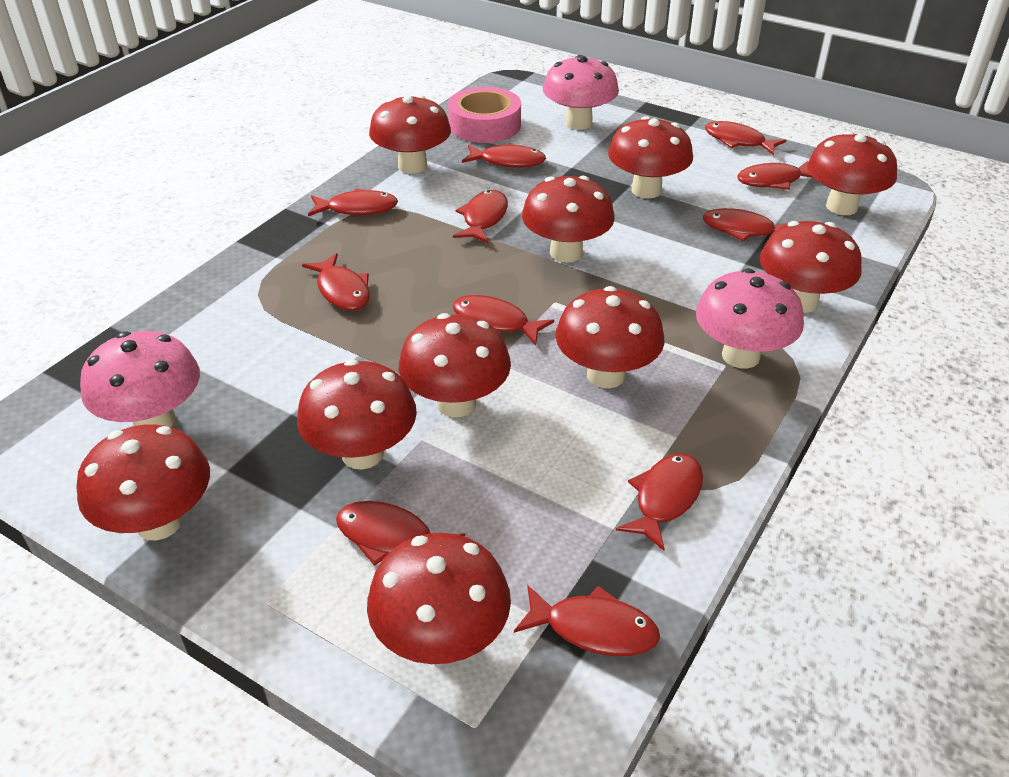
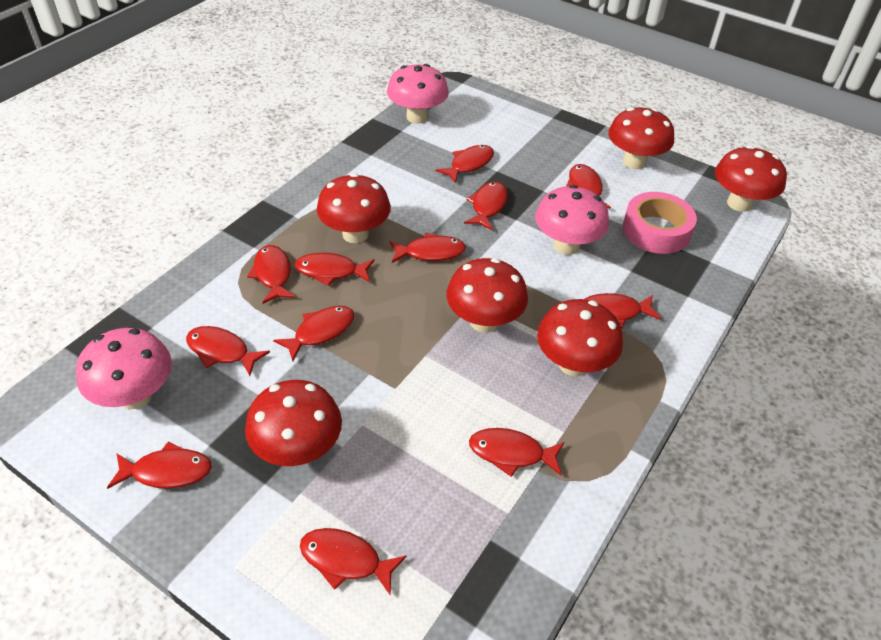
red fish: [302,253,370,311] [308,188,398,216] [336,501,465,566] [453,190,508,243] [453,295,554,345] [462,143,546,168] [514,585,660,656] [616,453,703,551] [703,208,788,242] [705,121,786,155] [737,161,813,190] = 11 -> [107,441,212,489] [186,326,270,376] [247,245,295,304] [273,306,354,361] [295,253,374,286] [300,528,407,596] [389,233,466,263] [435,145,494,183] [464,182,508,230] [469,428,565,477] [566,164,611,208] [584,293,661,328] = 12
red mushroom: [76,424,210,540] [297,359,417,469] [367,533,511,664] [369,95,451,174] [399,313,511,417] [522,176,615,263] [555,286,664,388] [608,116,693,198] [760,221,862,313] [807,131,897,215] = 10 -> [245,380,342,466] [317,173,391,243] [446,258,528,333] [537,299,623,376] [608,107,674,169] [715,145,787,212] = 6

